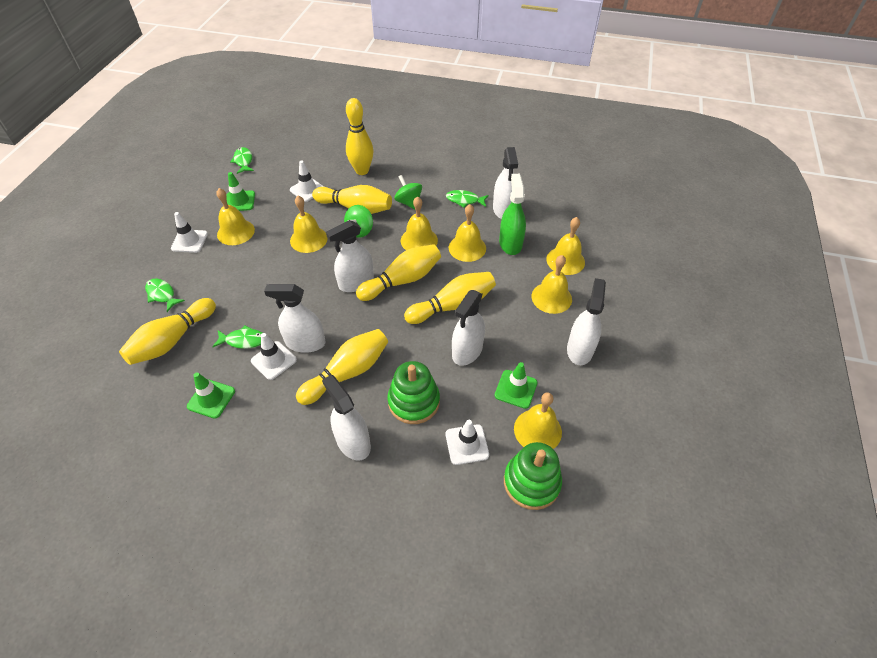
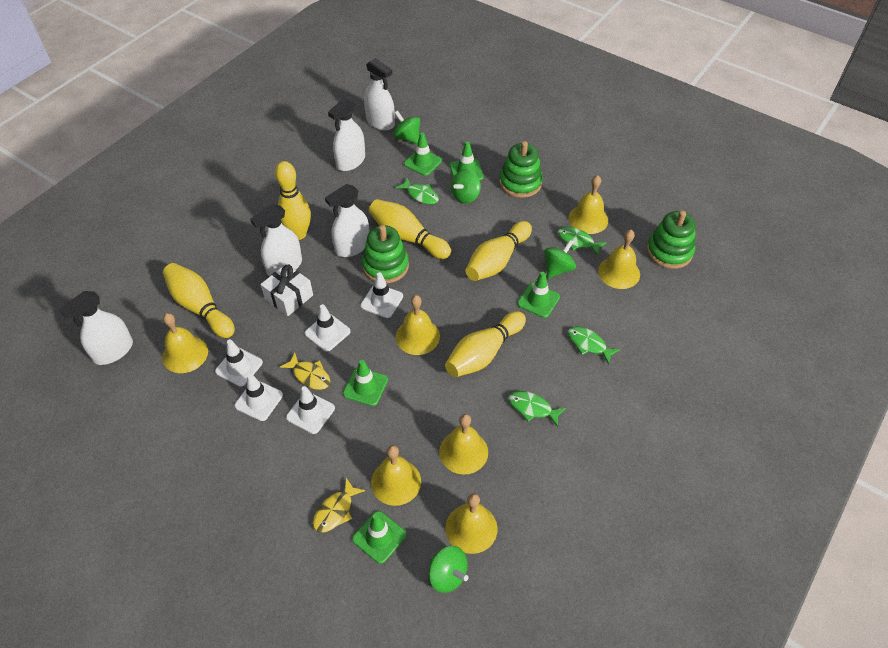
green spinning top: [344,205,373,238] [394,175,422,209] = 2 -> [394,111,420,144] [429,546,469,593] [451,169,481,204] [544,240,576,279] = 4
green spray bottle: [499,174,526,255] = 1 -> none = 0
green stacking toy: [388,361,440,424] [504,442,562,510] = 2 -> [362,225,409,284] [499,141,543,198] [647,211,696,269] = 3
green traffic cone: [187,372,235,419] [226,172,255,211] [495,362,537,409] = 3 -> [343,360,388,406] [352,511,407,564] [404,132,442,176] [450,141,484,180] [517,272,560,318] = 5
white gift: none = 0 -> [261,264,313,316] = 1
white spray bottle: [264,284,325,353] [322,375,371,461] [326,220,374,292] [452,290,485,366] [493,147,518,219] [567,278,606,365] = 6 -> [59,291,133,365] [250,204,302,276] [325,184,369,257] [328,98,365,171] [364,58,395,131] = 5
white traffic cone: [171,212,208,253] [251,333,297,380] [290,161,324,202] [446,420,489,465] = 4 -> [215,339,263,387] [235,374,283,421] [286,386,335,434] [305,304,351,352] [361,272,403,318] = 5
yellow bowling pin: [119,298,216,365] [296,329,388,405] [312,185,392,214] [346,98,373,175] [356,244,441,301] [404,272,496,324] = 6 -> [163,263,235,338] [275,161,311,240] [369,199,451,259] [445,311,526,377] [465,221,532,281] = 5
yellow fish: none = 0 -> [280,353,330,390] [313,478,365,533] = 2

